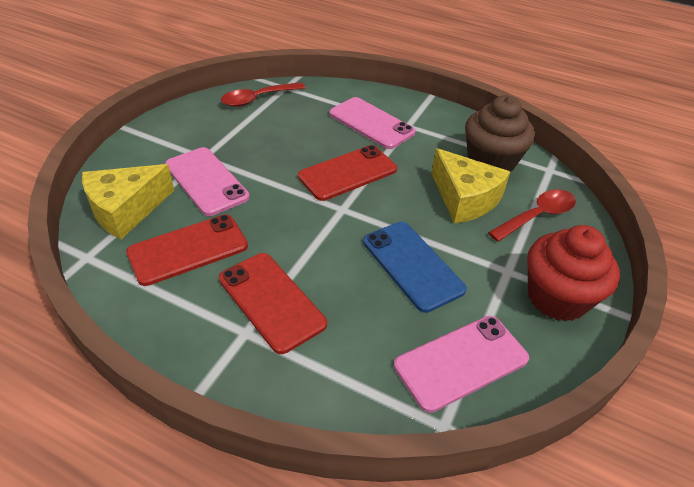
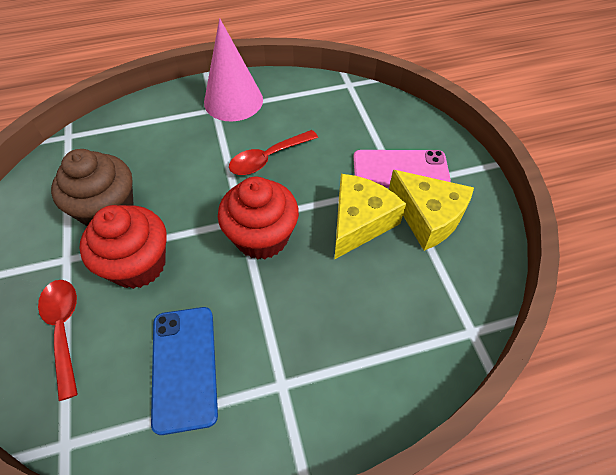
pink cone: none = 0 -> [204,18,263,122] = 1
pink phone: [165,147,250,216] [329,97,416,149] [394,316,529,413] = 3 -> [353,150,451,188] = 1
red cupcake: [527,225,620,321] = 1 -> [79,205,167,289] [218,177,299,259] = 2
red phone: [126,215,248,286] [219,253,327,354] [298,145,397,201] = 3 -> none = 0

